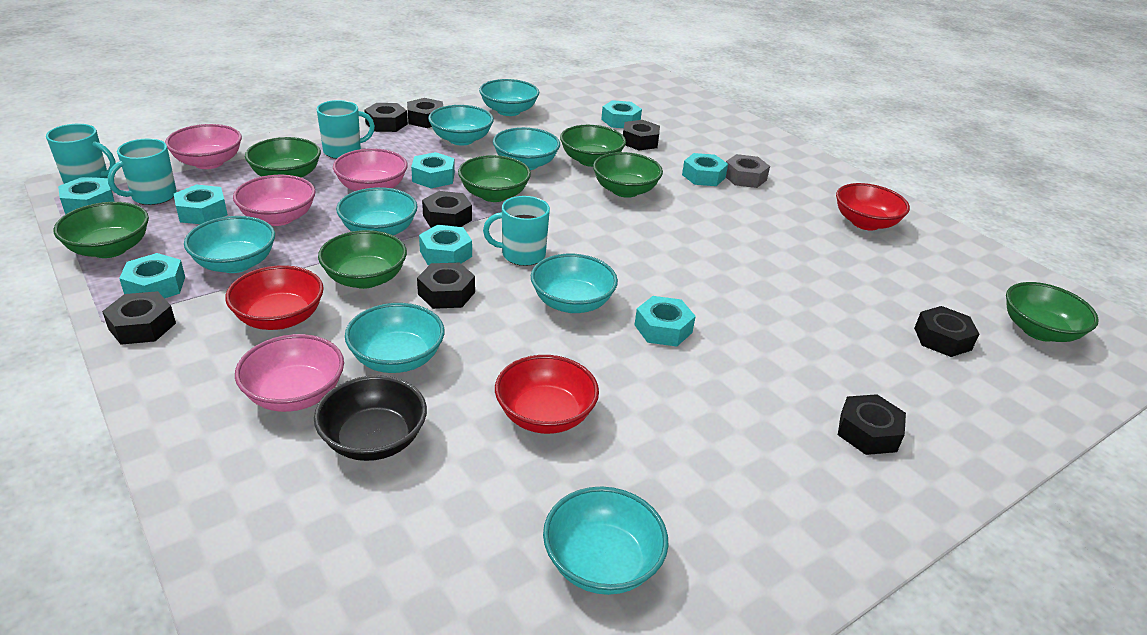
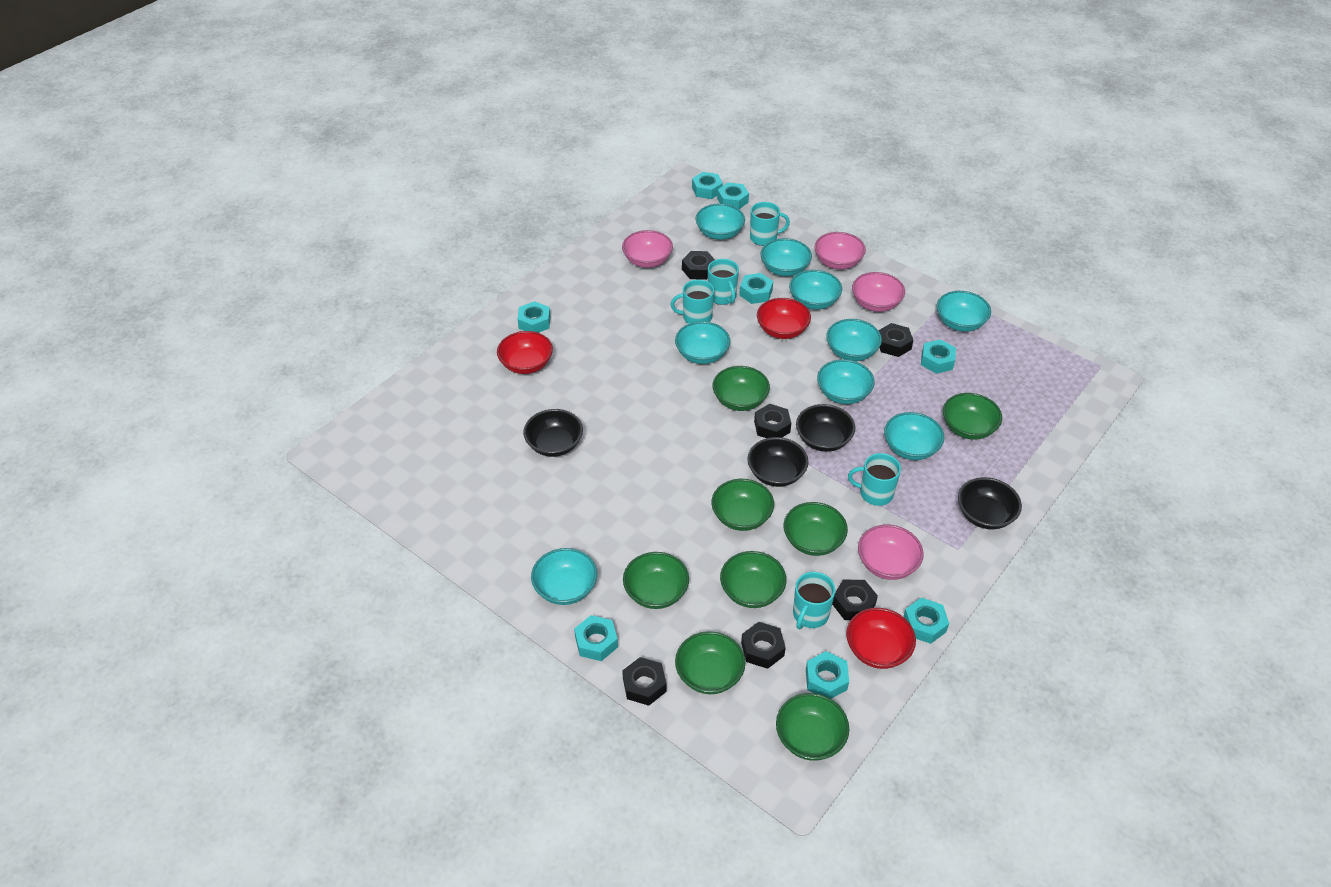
black bowl: [314,375,427,461] = 1 -> [523,409,583,457] [747,437,809,487] [796,404,855,452] [958,477,1022,529] = 4
black nut: [102,291,176,345] [364,103,408,132] [407,98,444,128] [417,263,475,309] [422,191,472,228] [623,120,660,150] [838,394,906,455] [914,306,979,357] = 8 -> [622,657,666,706] [682,251,715,280] [741,622,786,669] [754,404,791,438] [832,580,878,620] [878,323,913,357] = 6
green bowl: [53,202,149,258] [245,137,321,178] [318,230,407,289] [458,155,531,202] [560,125,626,167] [593,152,663,198] [1006,282,1099,342] = 7 -> [623,552,689,609] [675,631,745,694] [711,479,774,531] [712,366,770,411] [720,551,786,608] [776,693,849,761] [784,502,848,556] [943,393,1002,440] = 8
grey nut: [726,154,770,188] = 1 -> none = 0
turquoise bowl: [184,216,275,273] [336,187,418,235] [345,303,444,373] [428,105,494,145] [479,79,539,116] [493,127,560,170] [531,254,618,313] [543,486,668,595] = 8 -> [531,548,597,605] [675,321,730,364] [695,203,745,240] [760,238,812,276] [789,270,842,309] [817,359,875,404] [826,319,882,361] [884,412,944,460] [937,291,991,332] = 9
turquoise mug: [46,124,116,184] [108,139,177,205] [316,100,375,159] [483,196,550,266] = 4 -> [671,280,714,324] [708,259,739,305] [750,202,790,246] [793,572,835,629] [848,453,901,506] = 5

